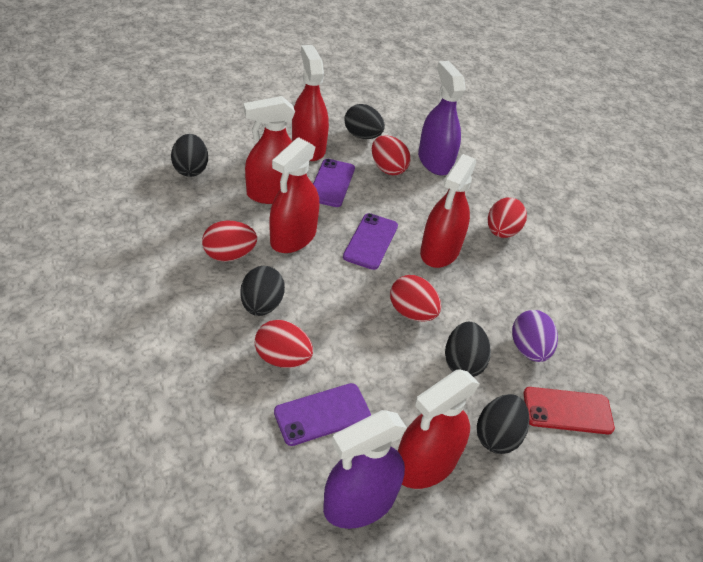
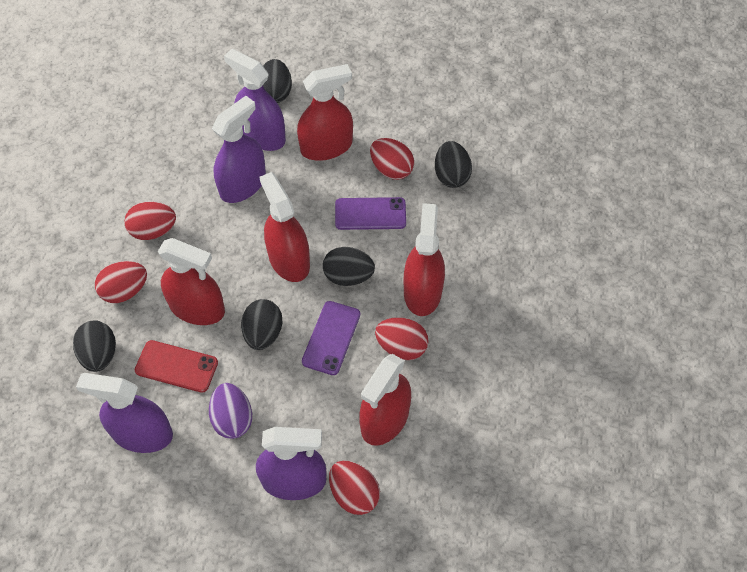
purple phone: [274,383,371,446] [313,159,355,207] [343,213,398,270] = 3 -> [302,301,360,375] [335,197,406,230] = 2
purple spray bottle: [323,410,407,529] [418,61,466,175] = 2 -> [76,373,173,453] [212,96,266,203] [224,49,286,151] [256,427,327,500] = 4

